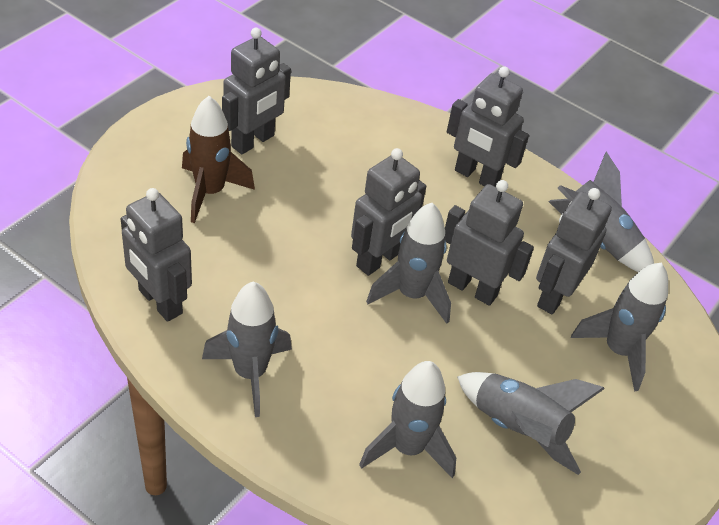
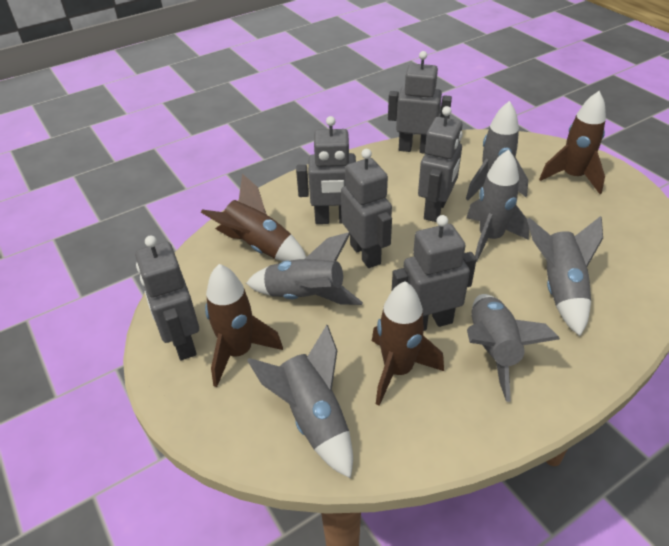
brown rocket: [182,96,255,223] = 1 -> [201,174,306,261] [205,264,283,387] [372,281,444,406] [539,91,606,194] = 4

